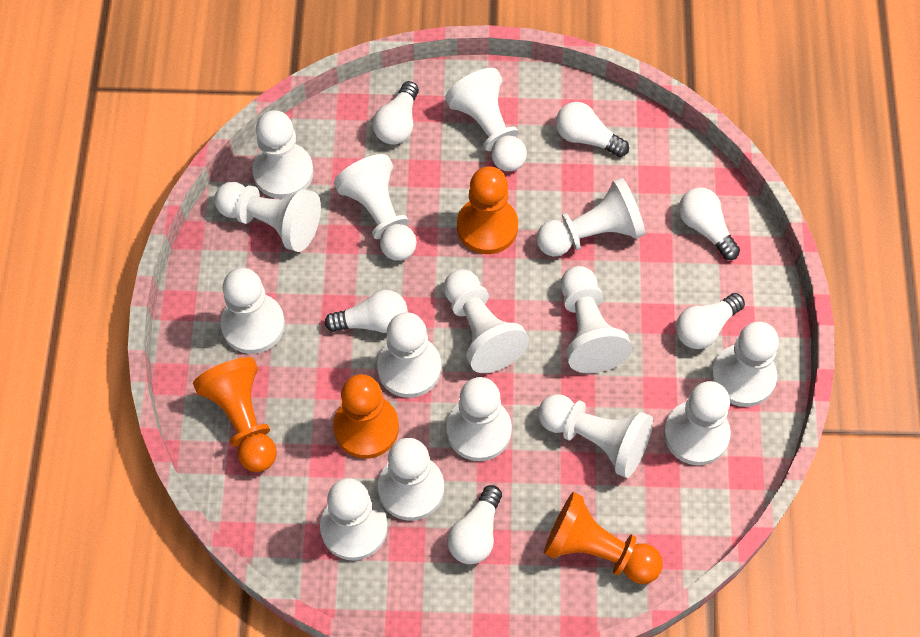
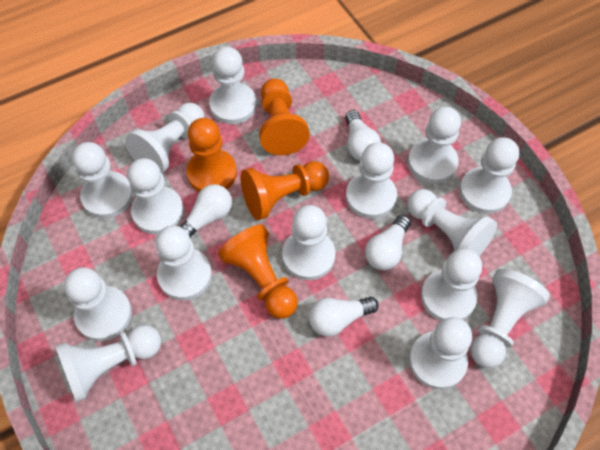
white light bulb: [325,290,408,333] [373,81,419,145] [447,485,502,564] [556,102,629,157] [676,293,745,349] [679,187,740,260] = 6 -> [179,184,232,238] [309,297,379,337] [345,110,381,161] [365,215,411,270] = 4

